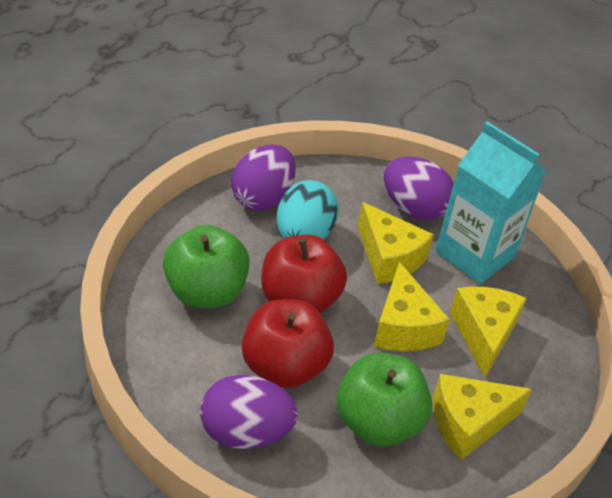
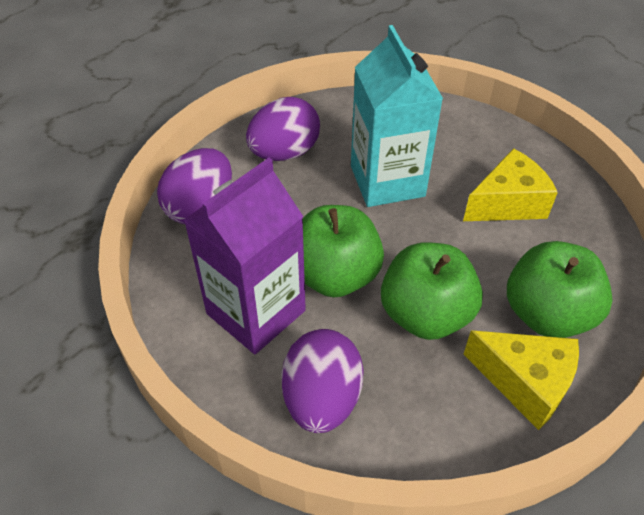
green apple: [163,225,250,308] [337,353,432,446] = 2 -> [303,205,384,298] [381,242,483,340] [507,241,613,338] = 3
purple carton: none = 0 -> [184,158,306,354] = 1
red apple: [242,299,334,388] [262,235,347,314] = 2 -> none = 0
turquoise egg: [276,180,339,240] = 1 -> none = 0
yellow cheese: [358,202,434,284] [374,262,450,351] [432,374,532,460] [450,287,527,378] = 4 -> [463,148,558,221] [463,330,579,430] = 2

